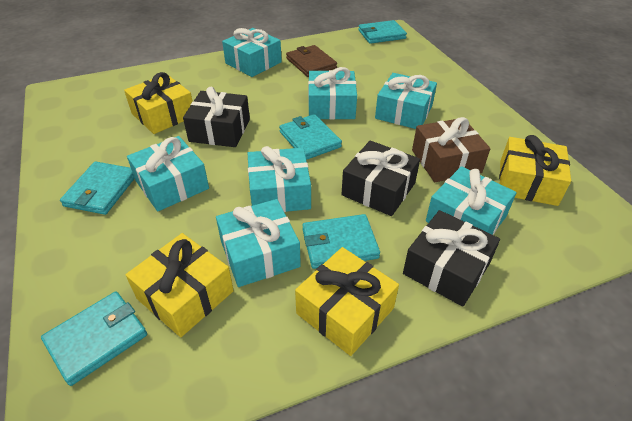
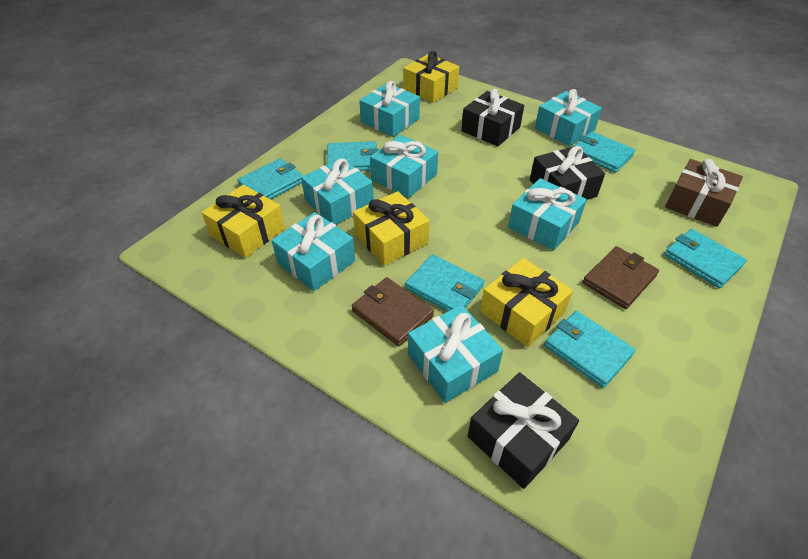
brown wallet: [286,45,337,77] = 1 -> [352,277,434,346] [583,246,659,309] = 2
turquoise wallet: [41,291,147,386] [60,161,135,215] [279,114,342,160] [302,214,380,269] [358,20,407,44] = 5 -> [237,158,304,200] [327,141,378,171] [405,254,484,312] [544,311,635,388] [573,131,635,173] [664,229,747,288] = 6

